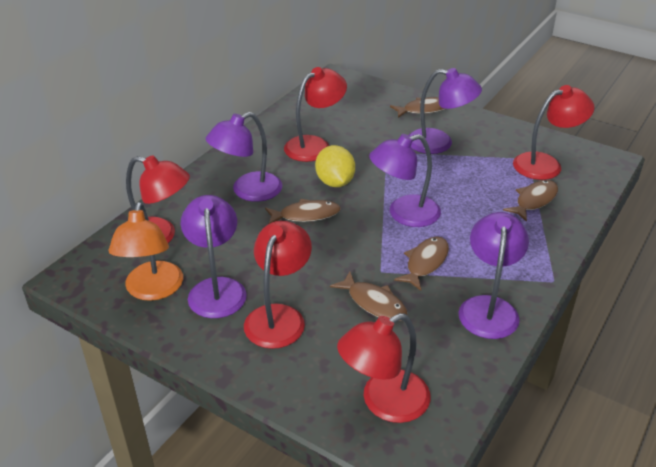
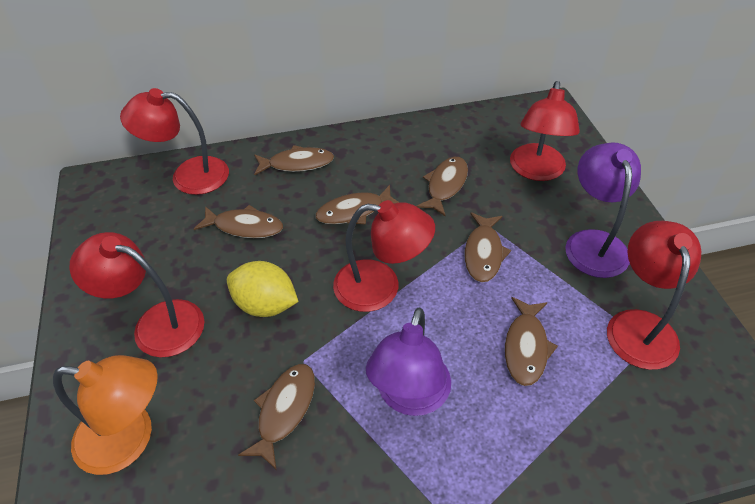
brown fish: [265,199,341,224] [330,271,408,321] [390,97,445,118] [394,237,449,291] [503,180,558,222] = 5 -> [194,205,283,238] [238,364,315,470] [254,145,334,175] [315,185,400,225] [416,157,468,217] [465,212,511,282] [505,297,558,386] = 7
purple lamp: [181,195,247,318] [206,112,282,202] [369,134,441,227] [408,68,482,154] [458,212,529,339] = 5 -> [366,308,451,416] [565,142,641,278] = 2

